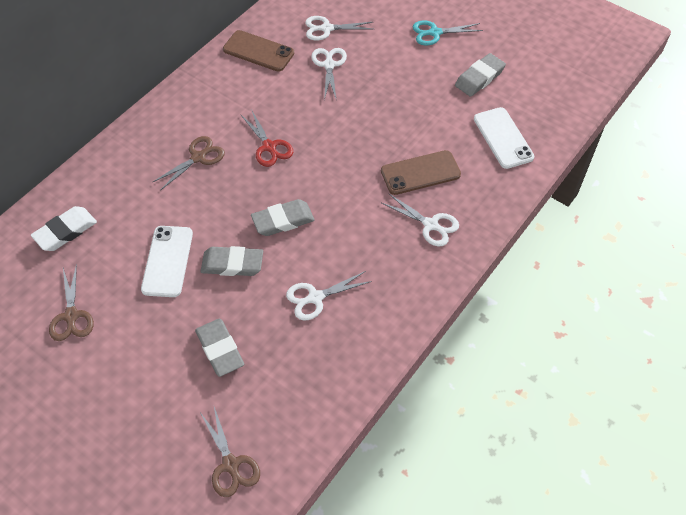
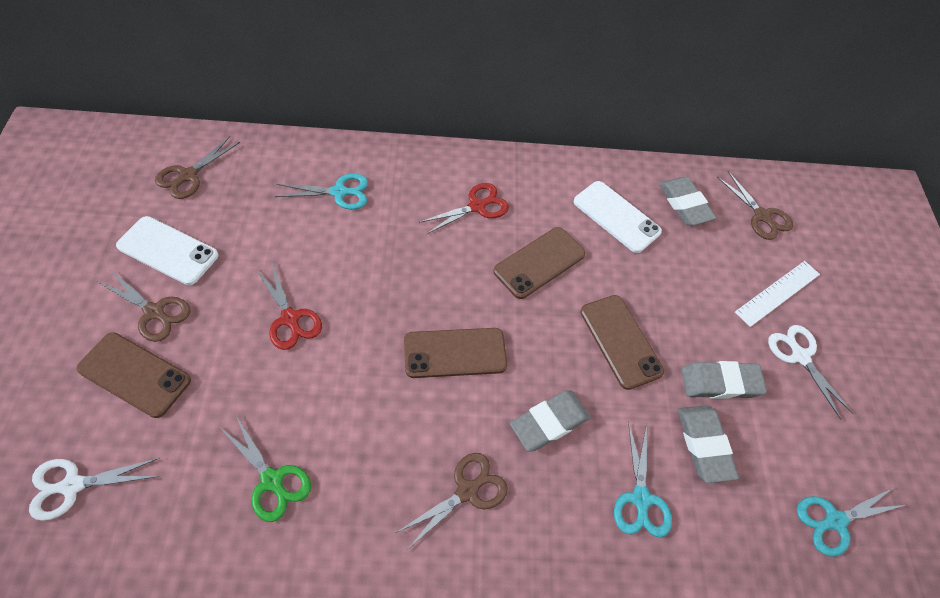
brown phone: [223,30,294,72] [381,150,461,195] = 2 -> [76,332,191,418] [404,328,507,378] [493,227,585,299] [580,295,664,390] = 4
brown scissors: [49,264,94,341] [153,136,225,191] [201,407,260,497] = 3 -> [98,270,190,342] [155,136,240,199] [396,453,508,550] [717,171,793,240] = 4
green scissors: none = 0 -> [221,416,311,522] = 1
red scissors: [240,109,293,167] = 1 -> [256,264,322,350] [419,183,509,234] = 2
turquoise scissors: [413,21,483,46] = 1 -> [275,173,368,210] [614,422,672,537] [797,488,905,557] = 3
white eraser: [31,206,97,251] = 1 -> none = 0
white ruler: none = 0 -> [735,261,820,327] = 1
white scissors: [286,271,372,320] [305,16,373,40] [311,48,347,100] [382,193,459,247] = 4 -> [29,458,159,521] [768,325,854,420] = 2

